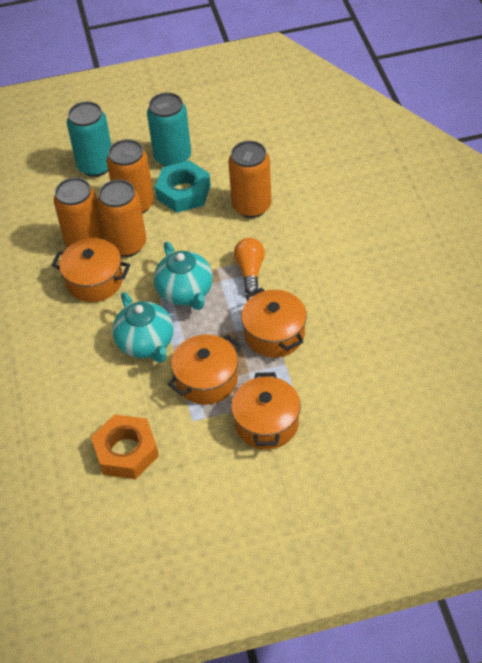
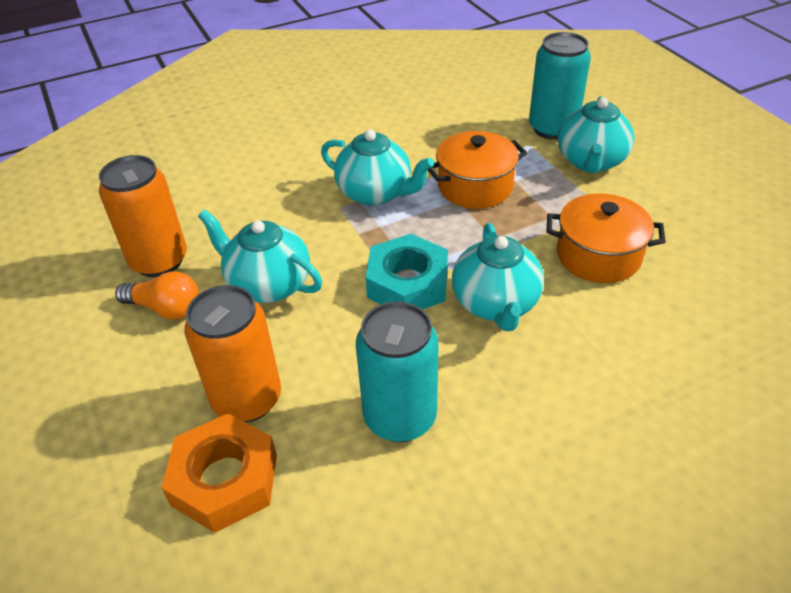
orange can: [54,178,104,248] [97,179,146,257] [107,139,154,214] [228,141,271,218] = 4 -> [99,155,187,277] [184,285,281,423] = 2
orange pot: [52,238,130,302] [168,334,242,405] [231,372,301,450] [241,288,307,358] = 4 -> [428,131,527,209] [546,193,666,283] = 2
turquoise teapot: [112,292,174,363] [154,242,213,310] = 2 -> [198,210,322,303] [321,129,434,206] [452,223,544,331] [558,96,635,174] = 4

